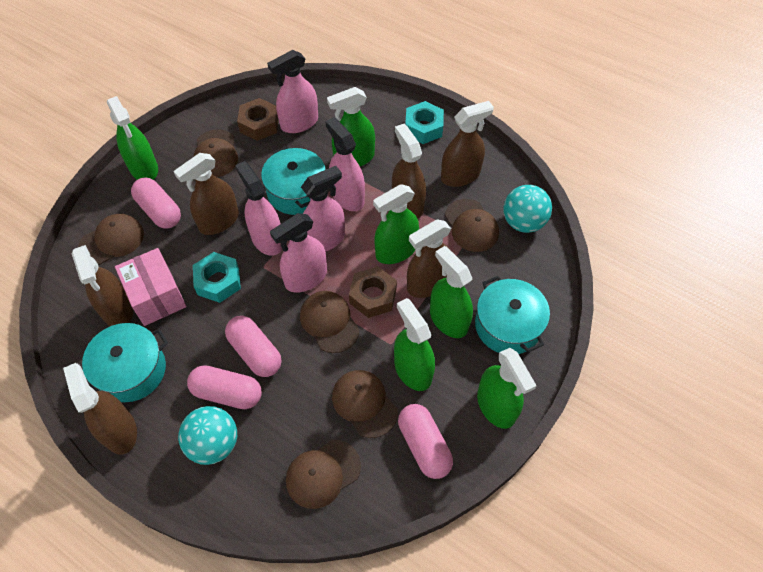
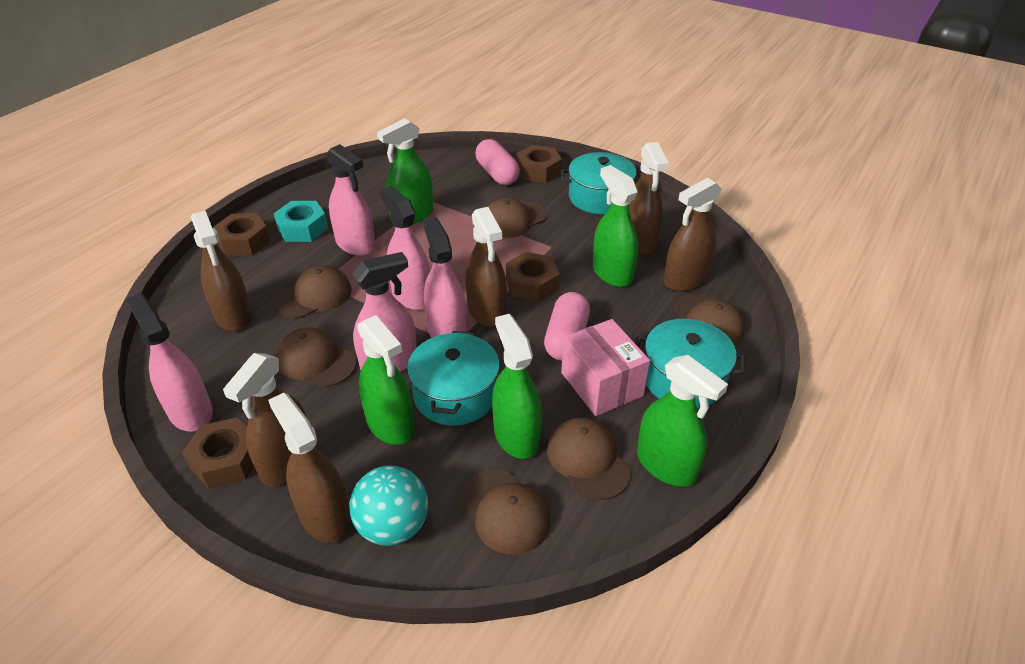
brown nut: [237,98,279,141] [349,266,397,318] = 2 -> [182,417,254,489] [213,213,270,256] [506,252,559,302] [516,145,562,183] = 4
green spray bottle: [107,96,158,180] [327,87,375,166] [373,184,419,264] [394,298,435,391] [430,246,473,338] [477,348,537,429] = 6 -> [357,315,415,445] [377,118,433,224] [492,314,542,459] [593,165,638,287] [637,355,728,487] = 5
pink capsule: [131,177,181,229] [187,365,262,409] [225,316,281,377] [398,404,453,479] = 4 -> [475,139,520,185] [544,292,590,360] = 2
turquoise ball: [178,406,237,465] [503,185,552,233] = 2 -> [350,466,428,546] = 1
turquoise nut: [193,252,241,303] [405,101,444,144] = 2 -> [274,201,328,242] = 1

